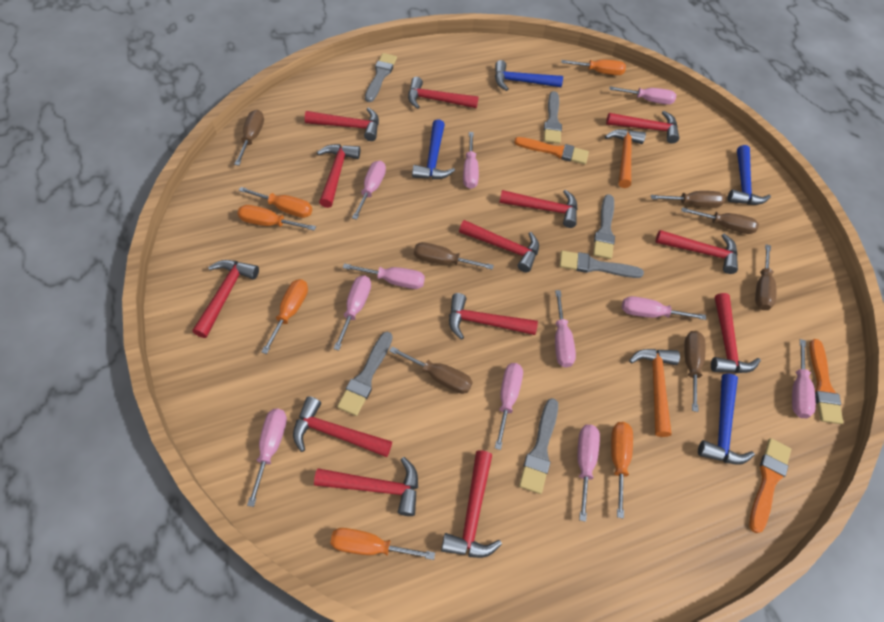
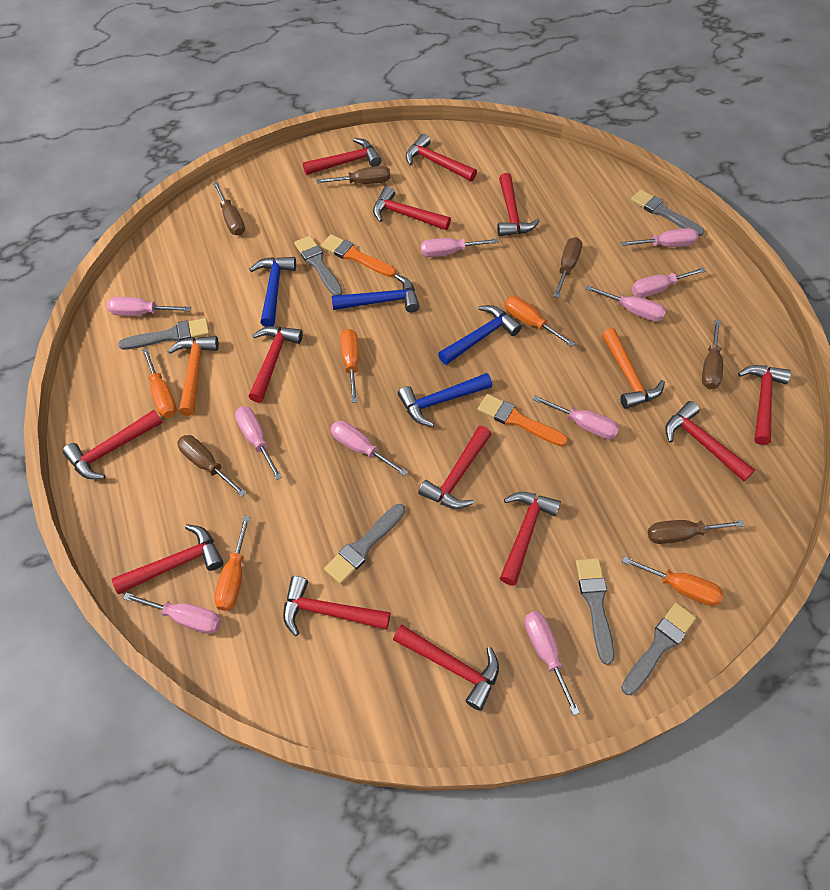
brown screwdriver: [234,110,264,166] [389,347,473,394] [414,242,494,270] [651,191,725,208] [682,207,759,234] [684,331,705,412] [755,244,776,310] = 7 -> [177,435,246,497] [213,182,245,235] [316,166,390,184] [554,237,582,298] [648,520,745,544] [702,320,723,390] = 6
orange brush: [514,137,589,164] [749,438,791,533] [809,339,843,424] = 3 -> [321,234,396,277] [478,394,568,447] = 2
orange screwdriver: [237,205,316,231] [239,187,312,218] [261,279,308,354] [330,528,435,560] [561,60,626,75] [611,422,633,519] = 6 -> [142,348,177,418] [214,516,250,611] [340,329,359,403] [504,296,575,347] [622,556,723,606] = 5
pink screwdriver: [247,409,287,507] [333,275,371,350] [343,263,425,289] [352,161,386,220] [463,132,479,189] [495,363,523,450] [555,290,576,367] [578,425,600,522] [610,87,676,105] [622,296,706,320] [792,339,816,418] = 11 -> [107,297,191,316] [123,592,221,634] [235,406,282,480] [330,421,408,476] [421,238,498,257] [525,611,580,716] [533,395,620,439] [585,285,666,322] [621,228,698,247] [632,267,706,298] = 10

